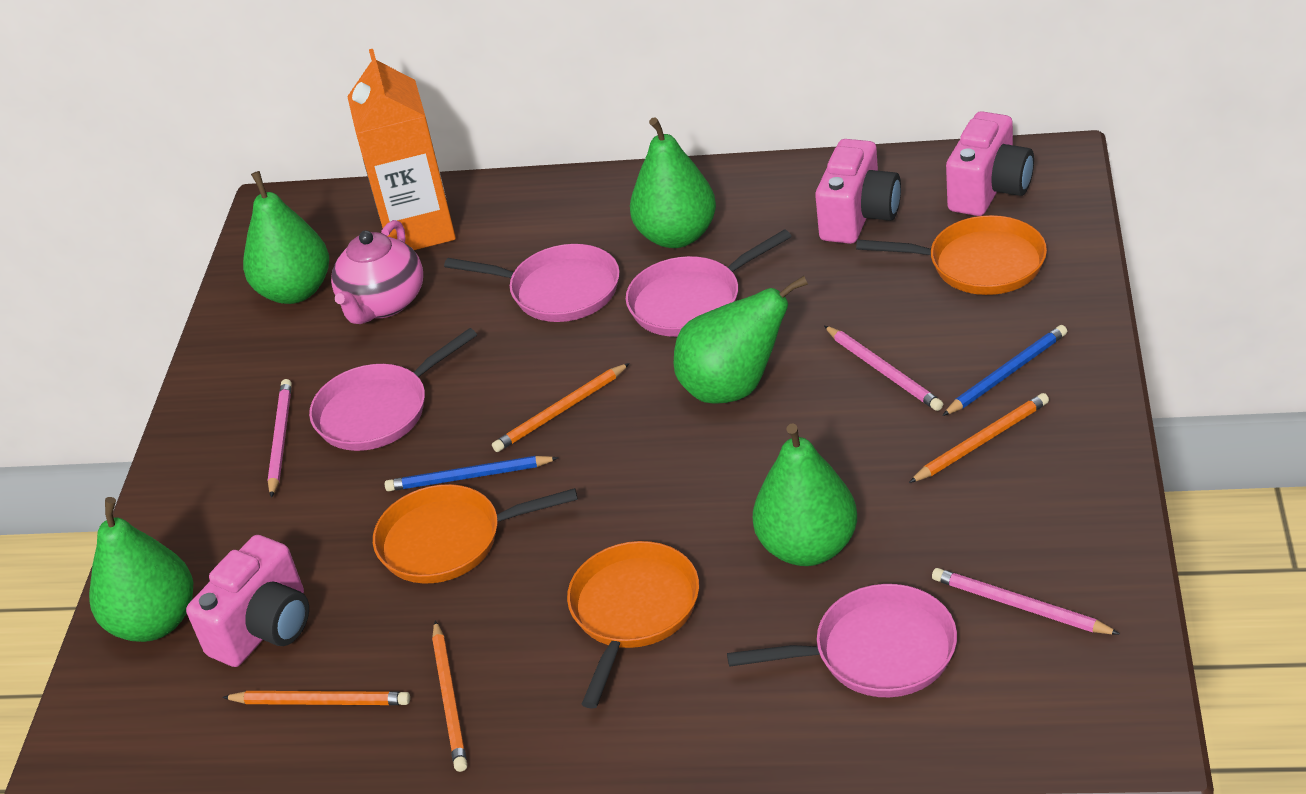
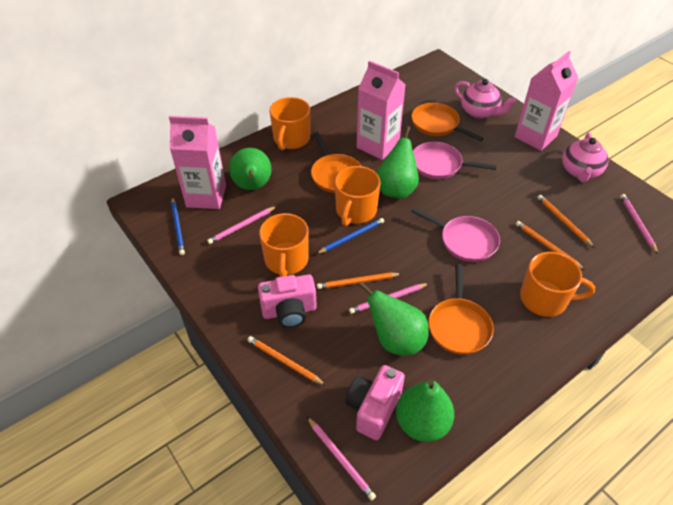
green pear: [89,497,193,642] [243,171,329,304] [630,117,716,248] [673,276,808,404] [753,424,857,566] = 5 -> [229,148,271,190] [358,281,429,356] [377,126,419,199] [396,379,454,442] = 4
orange carton: [347,49,456,250] = 1 -> none = 0
orange mug: none = 0 -> [259,213,309,277] [270,97,310,150] [335,166,380,226] [520,252,595,317] = 4
pink camera: [186,535,309,667] [815,139,901,244] [946,111,1034,216] = 3 -> [258,274,317,328] [345,365,405,440] = 2
pink carton: none = 0 -> [169,116,226,209] [357,60,406,160] [515,51,579,151] = 3
pink pan: [309,328,477,451] [444,244,620,322] [626,229,791,337] [727,584,957,697] = 4 -> [411,207,500,262] [413,142,497,179] = 2
pink pencil: [267,379,292,498] [824,326,943,411] [932,568,1120,635] = 3 -> [207,206,277,244] [307,417,376,501] [349,283,429,314] [620,194,658,254] = 4
pink teapot: [331,220,423,324] = 1 -> [454,79,516,119] [562,133,609,182] = 2

